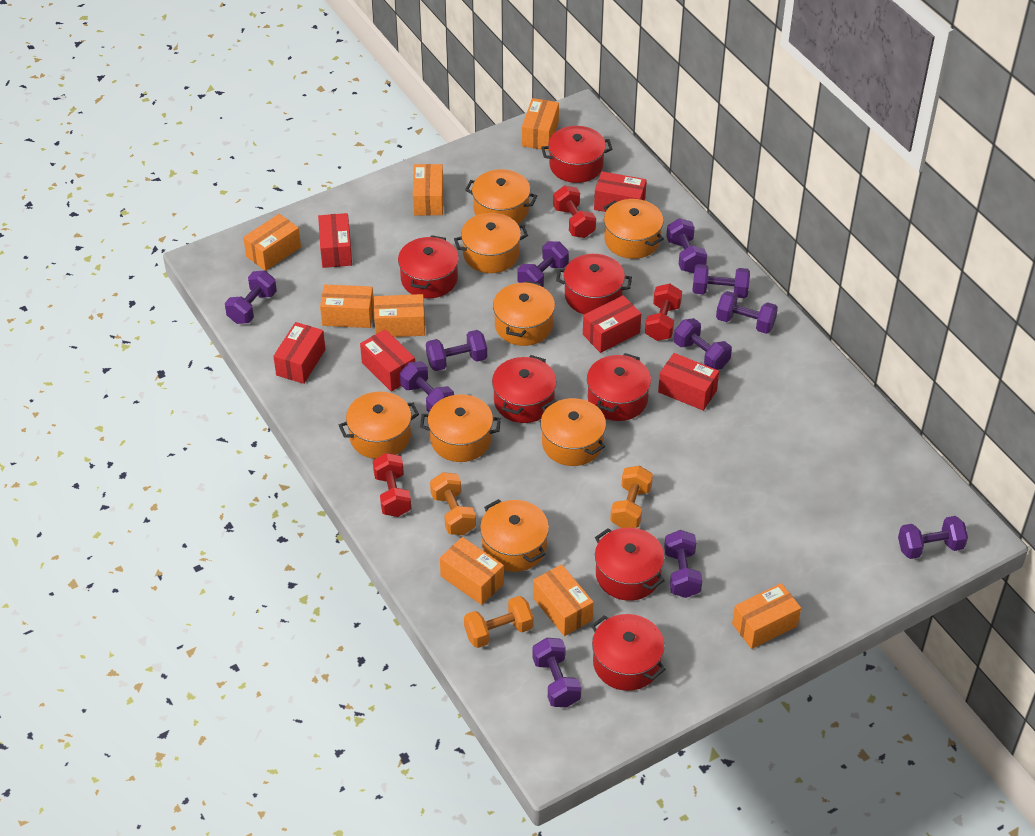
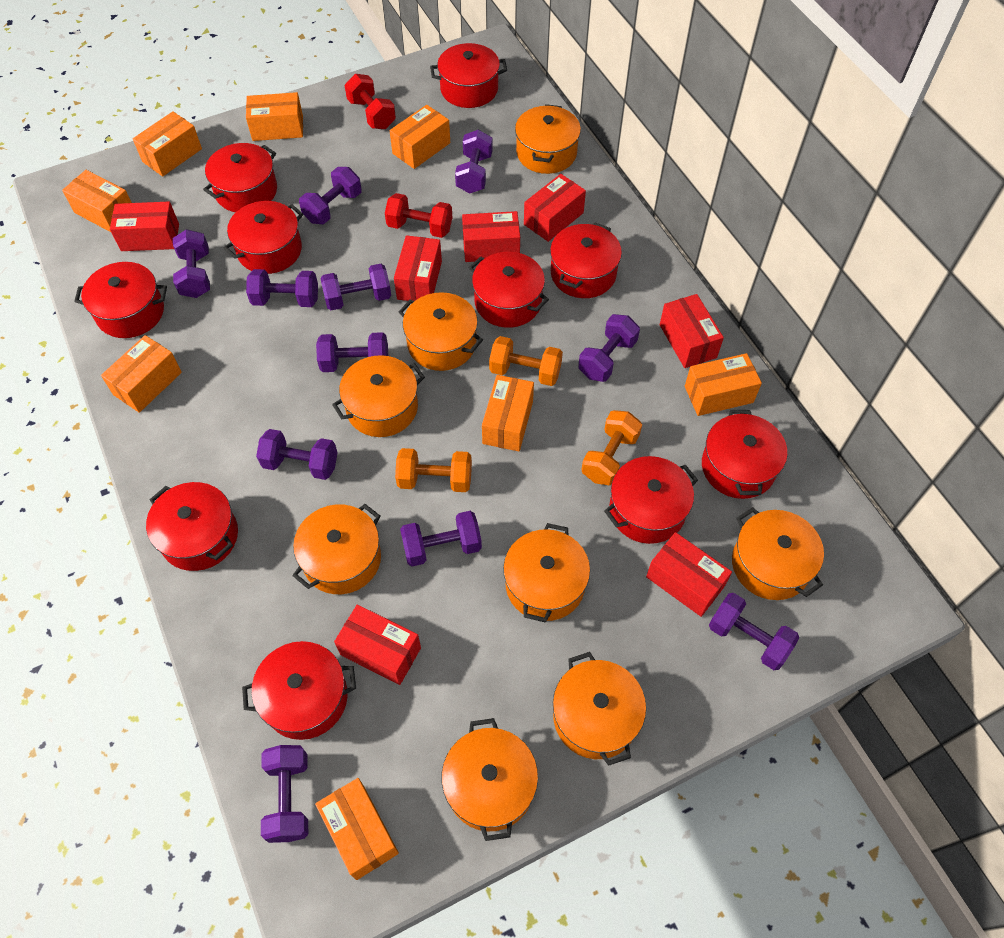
red box: [273,322,325,384] [318,213,352,268] [360,329,415,392] [583,295,641,353] [594,171,647,212] [658,353,719,411] = 6 -> [110,202,179,251] [334,604,421,685] [394,235,442,301] [462,211,520,262] [524,174,586,242] [646,532,732,617] [660,294,724,368] = 7
red dumbbell: [373,453,411,517] [553,186,596,238] [645,283,682,341] = 3 -> [345,74,396,129] [385,193,453,238] = 2
red pot: [398,235,459,298] [492,355,556,423] [541,126,612,183] [556,254,632,314] [587,353,651,421] [591,614,666,691] [595,528,665,601] = 7 -> [74,262,167,338] [146,482,238,571] [203,143,277,212] [224,201,303,274] [242,641,356,740] [430,43,507,108] [469,252,549,328] [550,223,622,298] [604,456,698,544] [702,410,787,499] = 10

